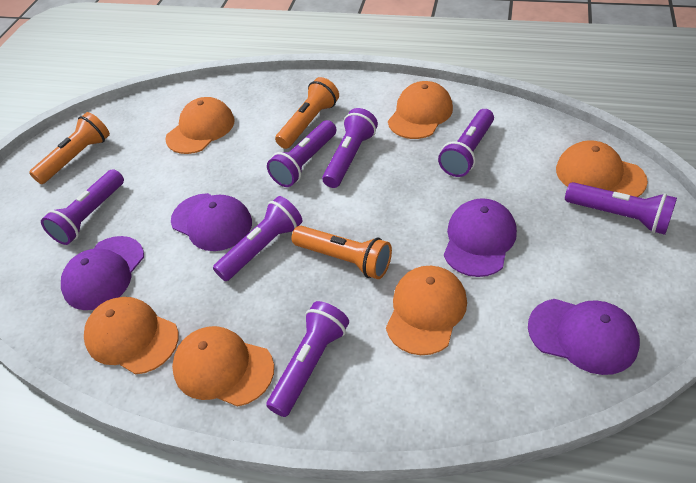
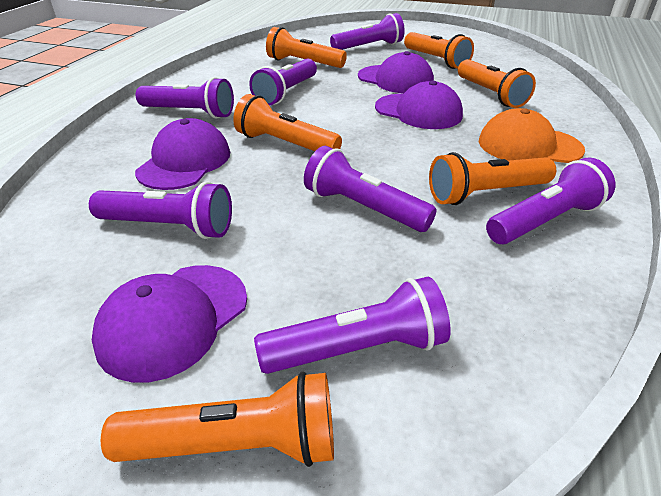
orange cap: [84,297,179,375] [165,97,235,154] [172,326,274,407] [386,266,467,355] [388,81,453,139] [556,140,648,197] = 6 -> [479,108,585,163] = 1
orange flashlight: [29,112,110,184] [275,77,339,149] [292,226,392,279] = 3 -> [101,371,334,467] [233,94,342,151] [266,27,347,68] [404,32,474,69] [429,152,556,205] [458,59,536,108] = 6

